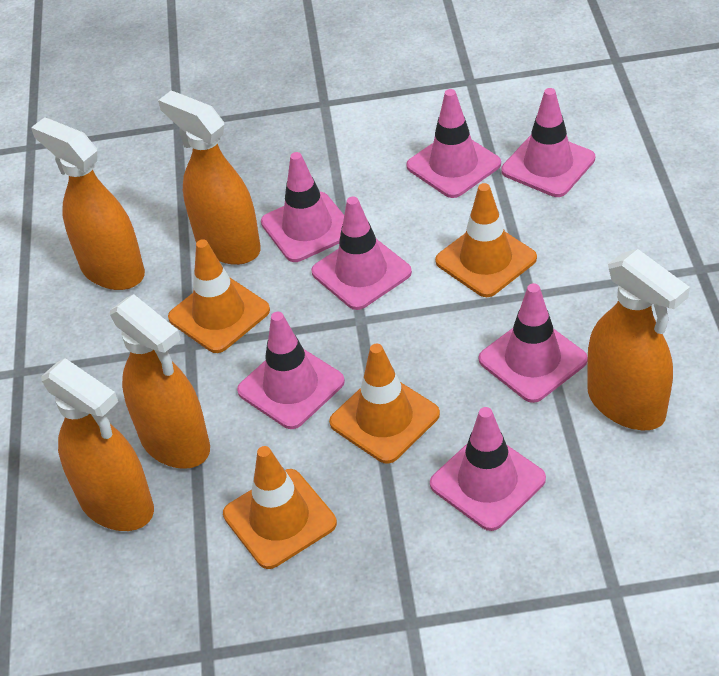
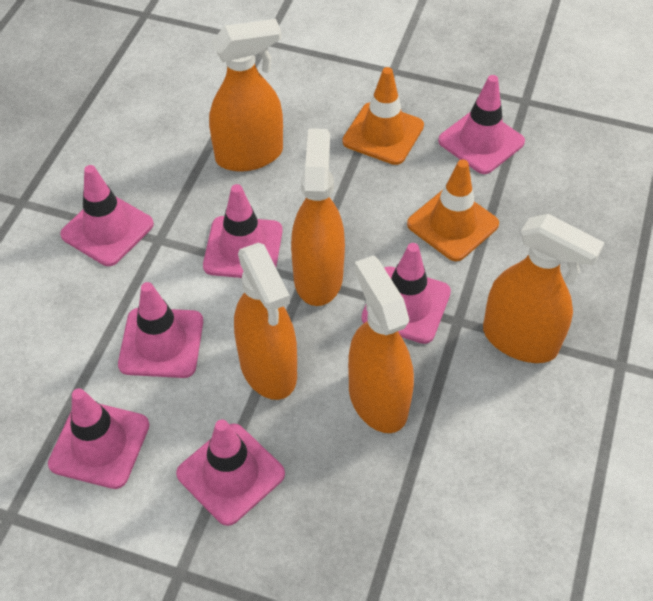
orange traffic cone: [168,239,270,353] [223,446,337,569] [329,343,440,464] [435,183,537,297] = 4 -> [342,67,424,165] [407,160,499,261] = 2

